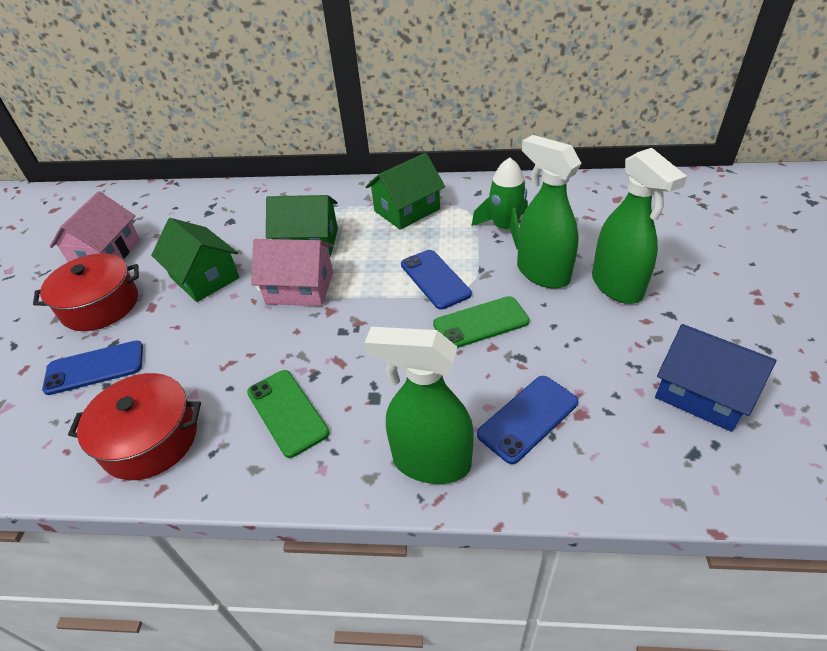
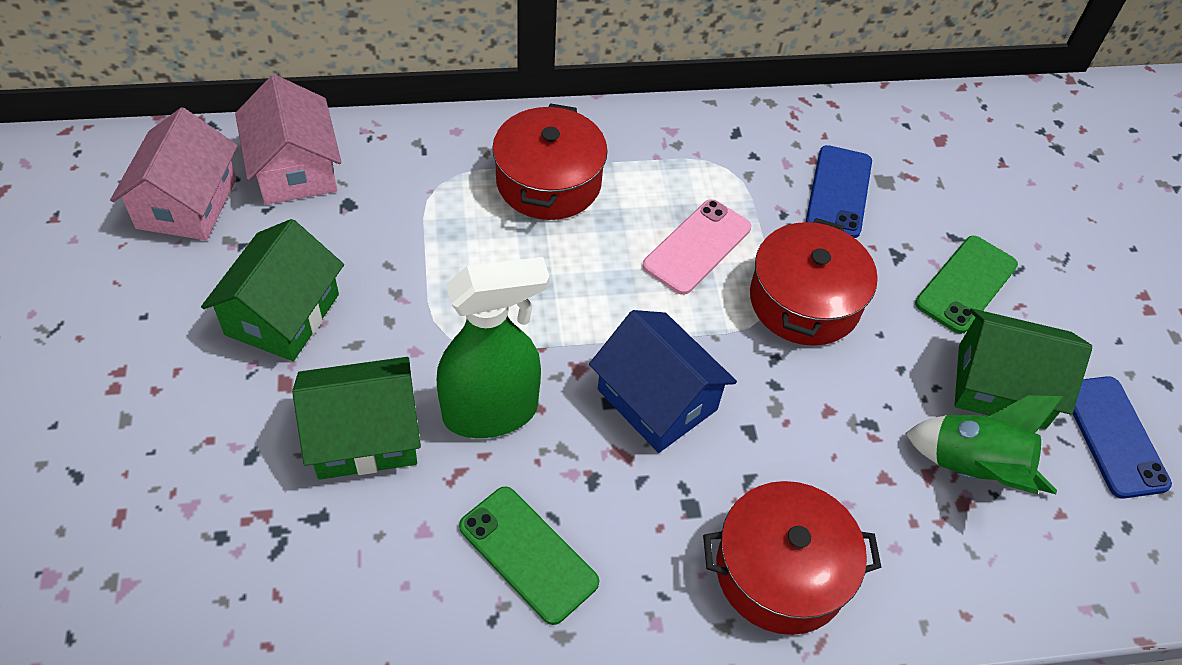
blue phone: [42,341,143,395] [401,250,472,309] [477,376,578,464] = 3 -> [806,145,872,238] [1073,376,1172,499] = 2
green spray bottle: [364,327,474,484] [517,135,581,289] [592,148,687,304] = 3 -> [437,257,550,438] = 1
pink phone: none = 0 -> [643,199,751,295] = 1
red pot: [33,253,139,331] [68,373,201,480] = 2 -> [492,103,608,220] [703,481,881,635] [750,218,878,346] = 3

